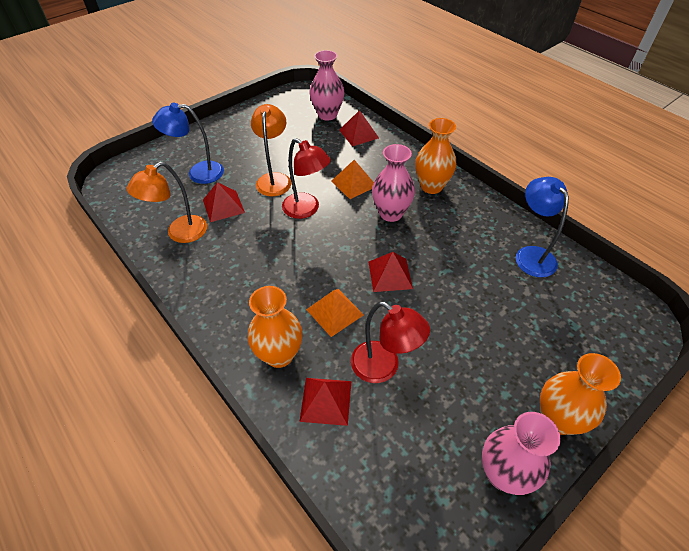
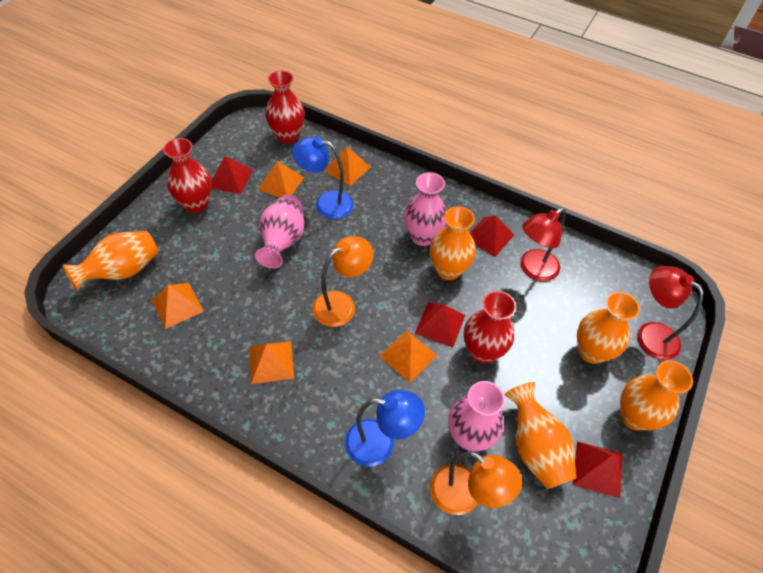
orange pyramid: [306,289,364,337] [331,160,374,199] = 2 -> [151,283,204,329] [249,341,294,384] [258,161,304,198] [324,147,370,186] [379,331,438,382] = 5
orange vase: [247,286,303,368] [415,118,456,194] [540,353,621,435] = 3 -> [62,231,158,291] [430,206,476,280] [505,382,576,489] [577,292,640,364] [620,360,693,430] = 5
red vase: none = 0 -> [163,138,212,213] [265,70,305,143] [464,291,516,363] = 3

